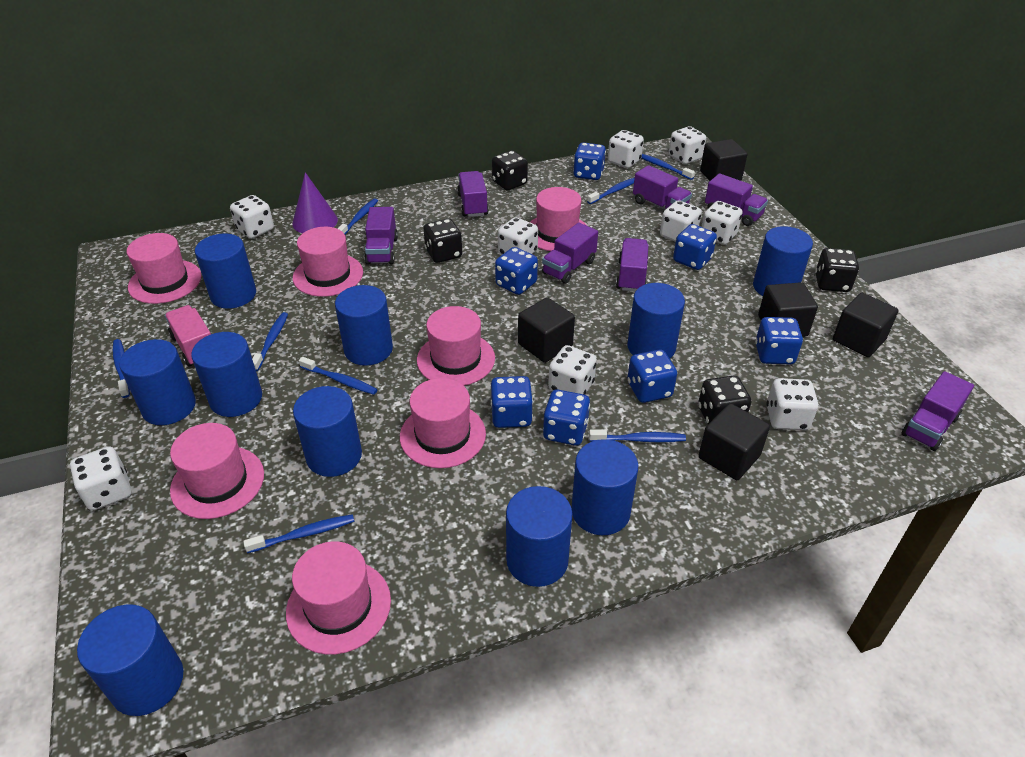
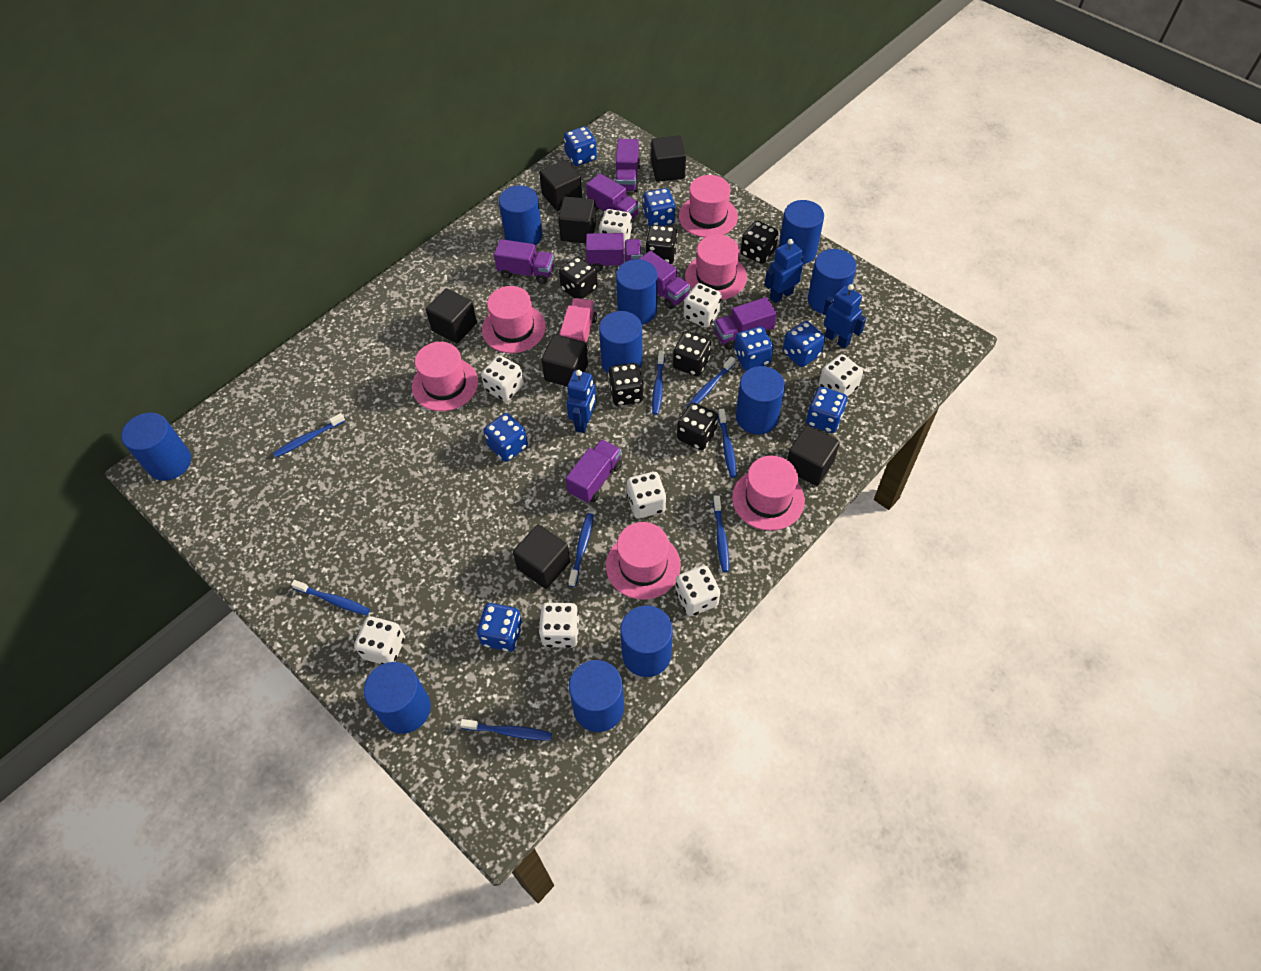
black cube: [518,297,575,363] [698,403,770,480] [700,139,748,181] [758,282,818,337] [833,293,899,357] = 5 -> [426,288,477,343] [513,524,570,589] [539,160,582,211] [542,334,588,386] [558,197,596,243] [651,136,686,182] [787,425,840,486] = 7
black dice: [423,219,462,263] [492,151,528,190] [698,376,751,425] [815,248,859,292] = 4 -> [559,256,598,299] [608,363,644,406] [646,225,678,264] [673,331,711,376] [677,403,718,450] [741,221,778,264] = 6
blue robot: none = 0 -> [566,370,597,433] [765,239,804,303] [823,284,866,349] = 3
pink hat: [127,233,202,304] [170,423,264,519] [286,541,391,655] [293,227,363,297] [400,378,486,468] [417,306,495,386] [530,187,587,251] = 7 -> [412,342,478,411] [482,286,546,353] [606,522,681,600] [679,175,738,238] [685,235,747,300] [732,456,805,531] = 6
purple cone: [292,172,338,233] = 1 -> none = 0
white dice: [70,446,131,511] [230,195,274,239] [498,217,538,255] [548,345,597,395] [608,130,644,168] [660,200,702,242] [669,126,706,164] [702,201,743,245] [766,378,818,430] = 9 -> [354,616,405,664] [481,355,524,402] [539,603,579,648] [599,209,632,249] [627,472,666,519] [675,565,720,616] [684,283,722,328] [819,354,863,397] = 8

